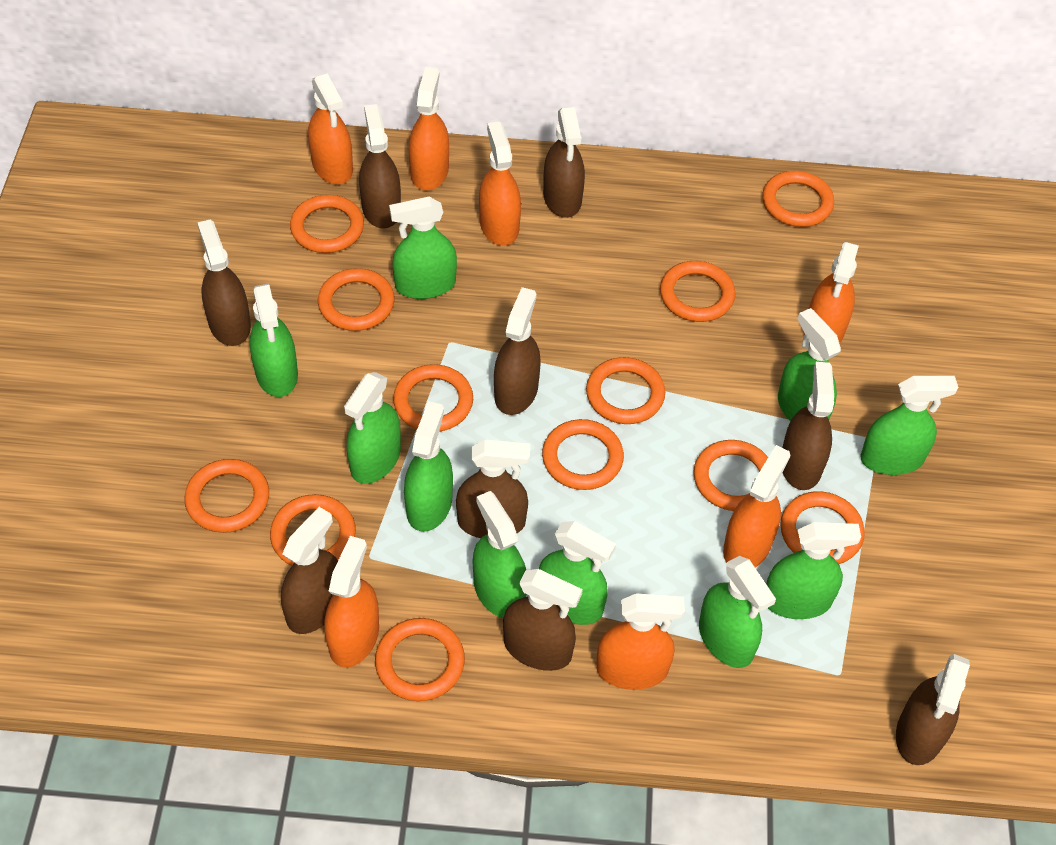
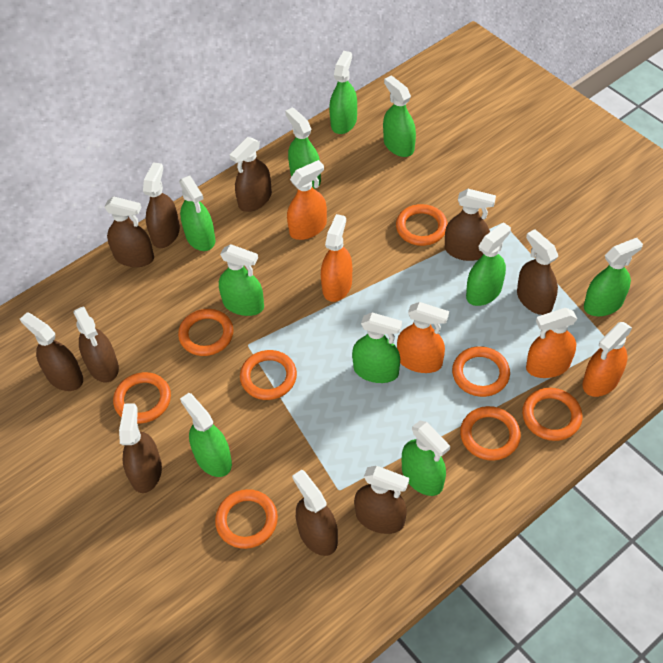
brown spray bottle: [197,219,251,346] [281,507,338,634] [359,104,401,228] [456,440,530,538] [494,287,541,415] [503,569,583,671] [543,107,585,218] [782,362,834,490] [896,654,970,765] = 9 -> [20,312,83,391] [73,306,119,382] [104,196,154,267] [119,404,162,493] [143,162,180,248] [230,137,272,212] [292,470,338,556] [354,466,409,534] [445,189,496,261] [517,229,558,315] = 10
orange ring: [184,459,269,533] [270,494,356,566] [290,195,364,253] [318,268,395,331] [375,618,465,701] [393,364,473,432] [542,419,624,490] [586,357,665,424] [660,261,735,322] [693,440,768,511] [762,171,834,227] [780,491,865,564] = 12 -> [113,372,171,423] [178,309,233,356] [215,489,278,549] [240,350,297,400] [396,204,448,246] [452,346,510,397] [460,406,521,461] [522,388,582,441] = 8
orange spray bottle: [308,73,353,184] [324,536,379,668] [409,67,449,190] [479,121,521,246] [596,593,685,690] [723,445,790,567] [804,242,859,344] = 7 -> [287,160,327,240] [321,214,352,302] [397,302,449,373] [526,308,577,378] [583,322,632,397] = 5

